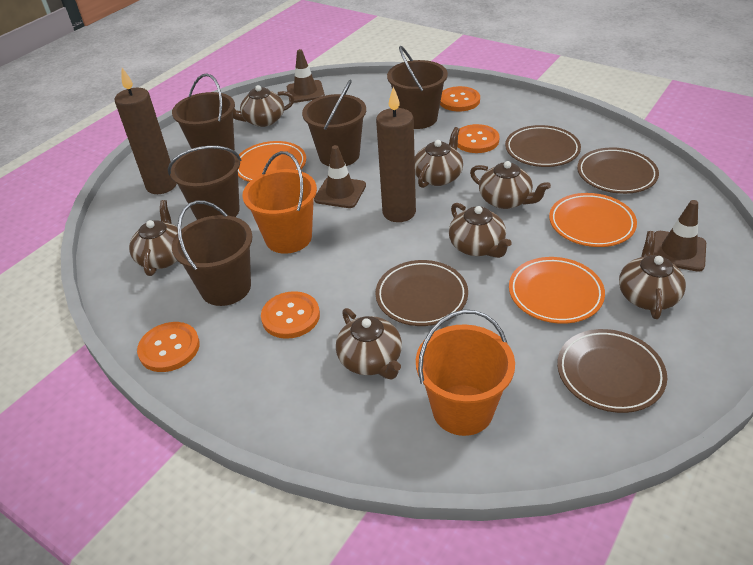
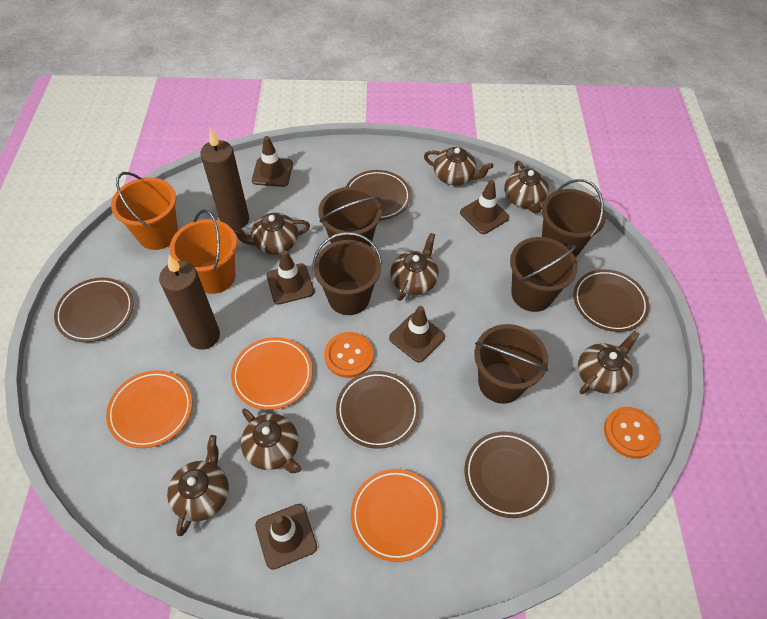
brown plate: [375,260,468,326] [505,125,581,167] [557,329,667,413] [577,148,659,194] = 4 -> [54,278,134,342] [336,371,419,448] [346,170,411,220] [464,432,553,518] [573,269,649,332] = 5
brown traffic cone: [287,49,325,103] [314,145,366,208] [654,200,706,272] = 3 -> [252,136,293,187] [255,504,317,570] [267,250,314,304] [389,306,445,362] [460,180,509,234] = 5
orange button: [137,322,200,372] [261,291,320,339] [440,86,480,111] [457,124,500,153] = 4 -> [324,332,374,378] [604,407,659,459] = 2

